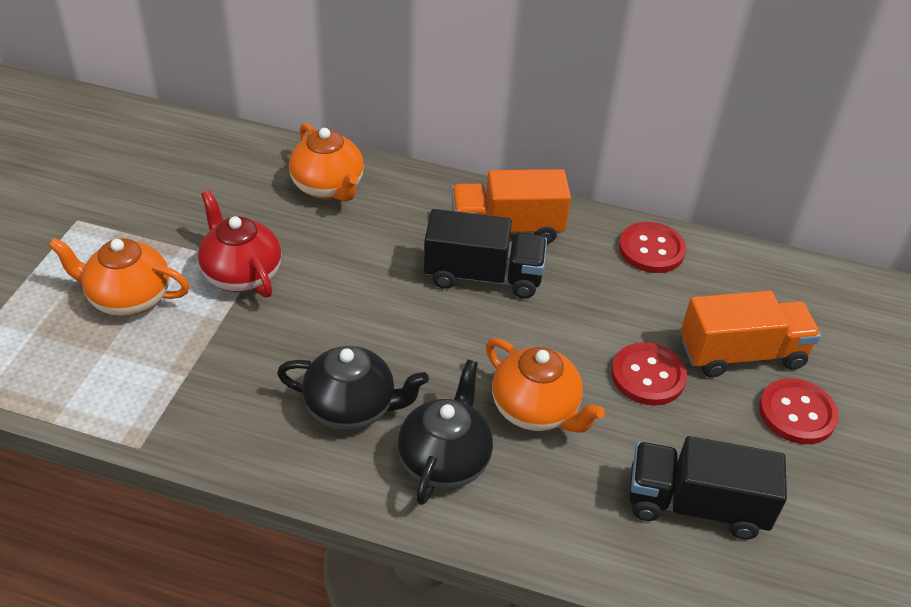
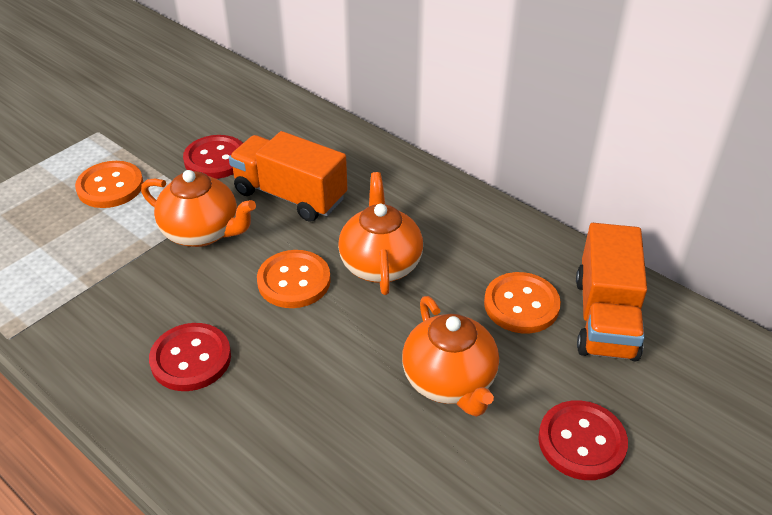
black teapot: [277,346,429,431] [398,359,493,505] = 2 -> none = 0
black truck: [424,209,547,299] [629,436,787,540] = 2 -> none = 0
orange button: none = 0 -> [75,161,144,208] [257,250,331,308] [484,272,561,333] = 3
red teapot: [198,190,282,298] = 1 -> none = 0

